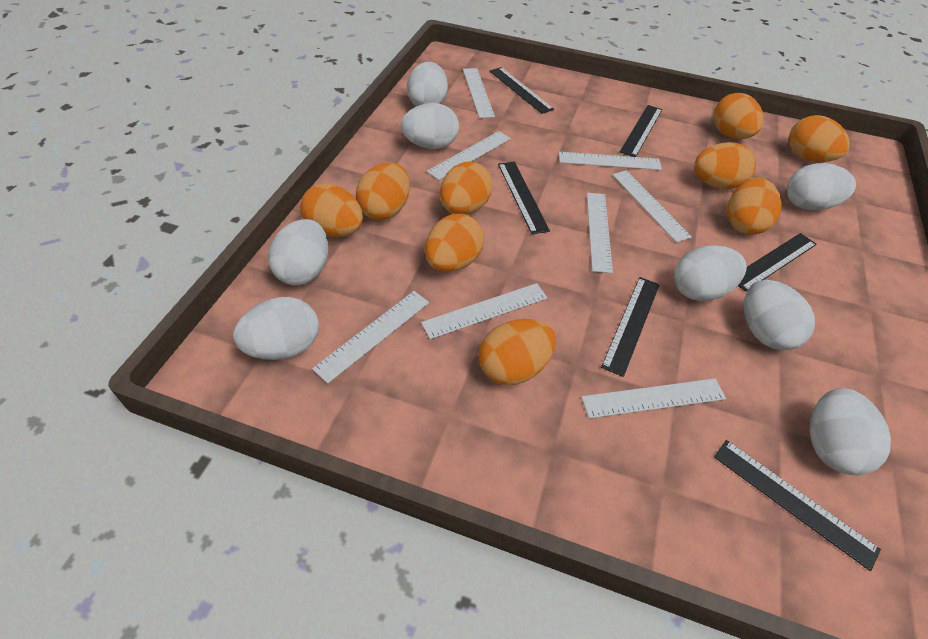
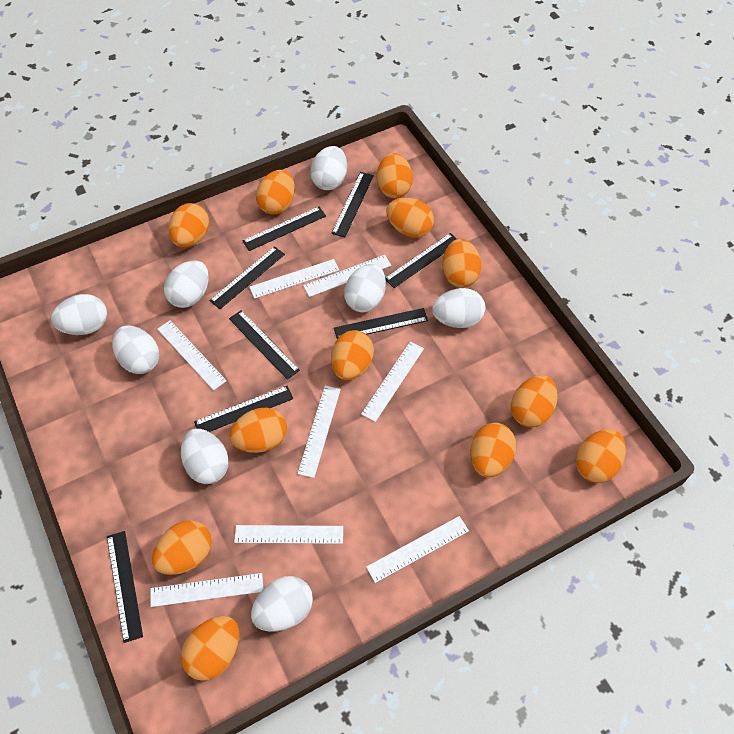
black ruler: [490,67,554,114] [498,162,550,234] [601,277,660,377] [620,105,662,157] [714,440,881,571] [738,233,817,292] = 6 -> [107,531,143,643] [194,386,293,432] [209,246,285,309] [229,310,300,380] [243,207,326,251] [331,172,374,237] [334,308,428,339] [385,233,457,288] = 8
orange egg: [300,183,363,237] [356,162,410,220] [425,214,484,272] [440,162,493,215] [479,319,556,385] [694,142,756,189] [713,93,764,139] [727,178,782,235] [788,115,850,162] = 9 -> [152,520,212,575] [168,203,209,247] [181,616,239,681] [229,408,287,453] [256,170,295,215] [331,330,374,380] [377,153,413,198] [386,198,434,238] [442,239,482,288] [470,423,516,477] [511,375,558,427] [576,429,626,483] = 12

